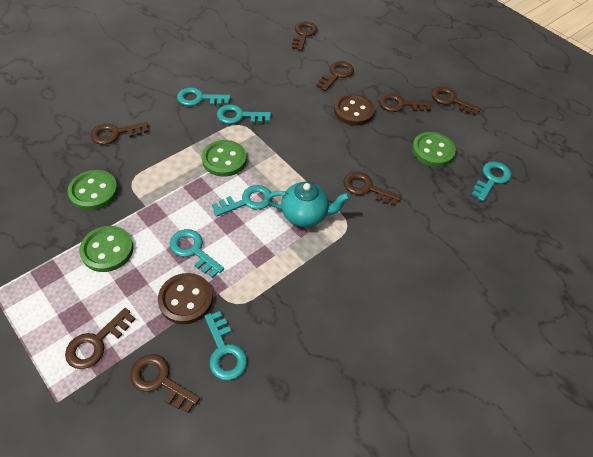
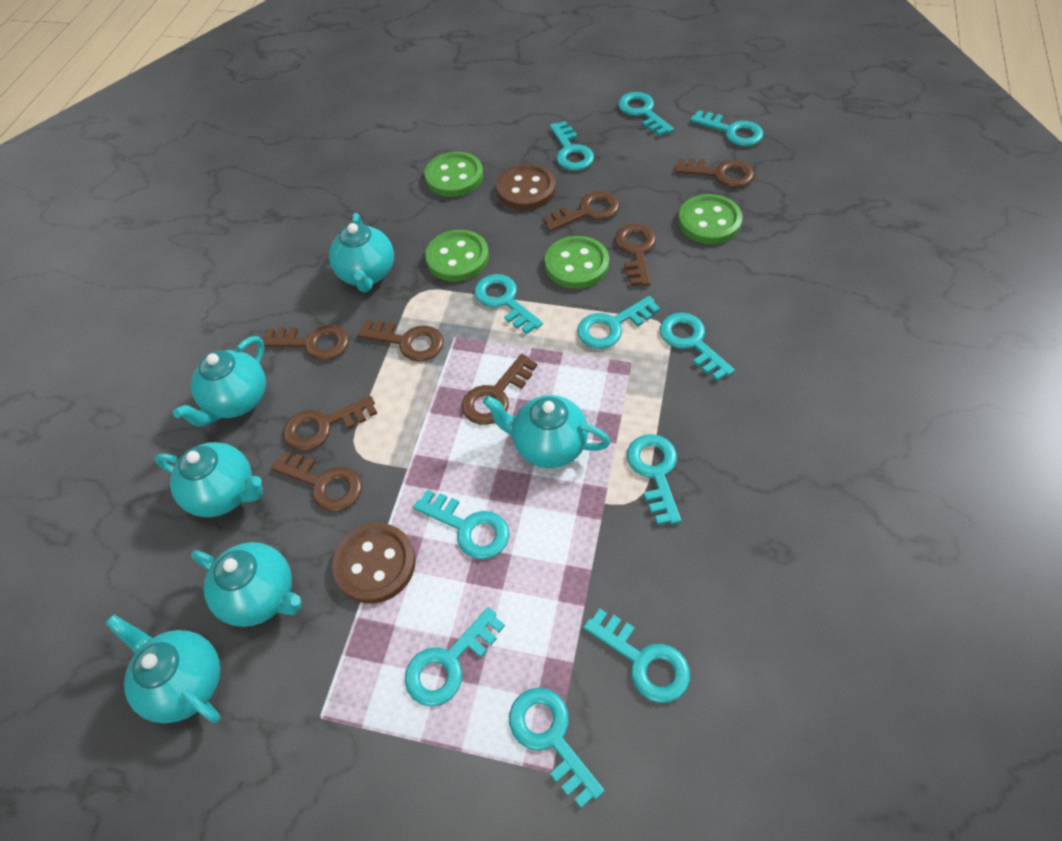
turquoise key: [170,229,224,278] [177,87,231,106] [204,311,247,380] [212,185,272,217] [217,105,271,124] [472,161,511,202] = 6 -> [405,607,505,707] [413,490,509,559] [475,274,543,334] [509,688,604,808] [550,121,594,171] [577,296,660,349] [584,609,690,703] [618,92,674,136] [627,434,681,525] [660,313,735,381] [690,110,764,146] = 11
turquoise teapot: [267,182,350,227] = 1 -> [105,614,221,723] [155,442,263,517] [173,336,266,427] [191,542,301,627] [329,213,394,292] [483,395,611,468] = 6

